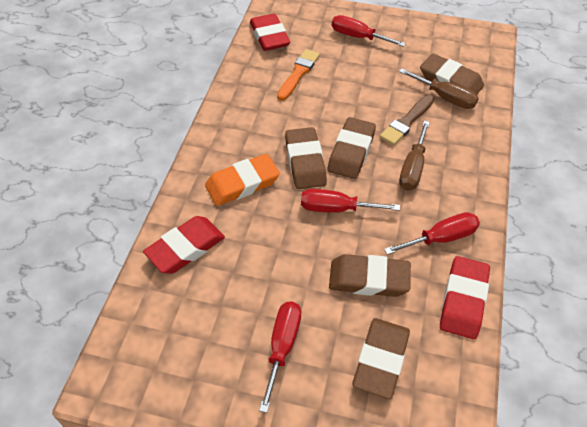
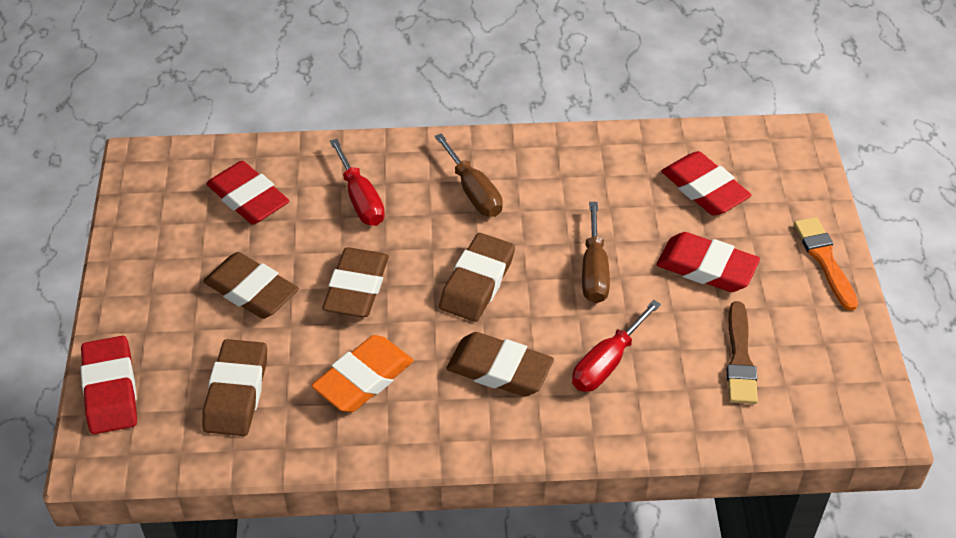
red eraser: [143,216,225,274] [250,14,290,51] [440,256,490,339] = 3 -> [81,336,137,434] [206,161,289,225] [656,232,760,292] [661,151,752,216] = 4
red screwdriver: [259,301,301,413] [301,189,400,213] [332,15,406,47] [384,212,480,255] = 4 -> [330,139,385,226] [572,300,661,392] = 2

